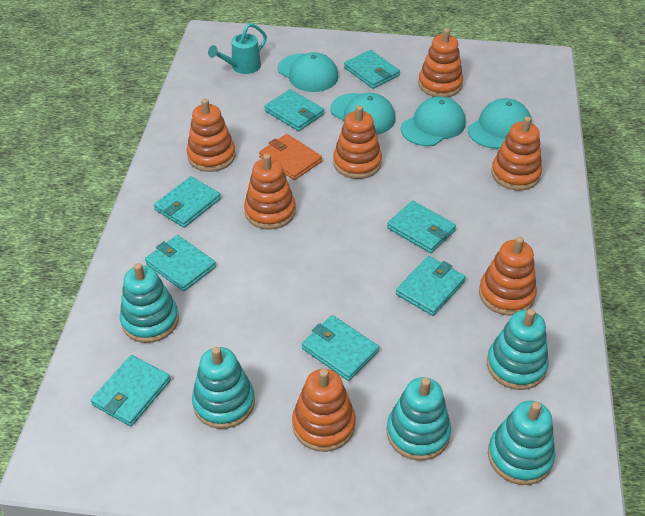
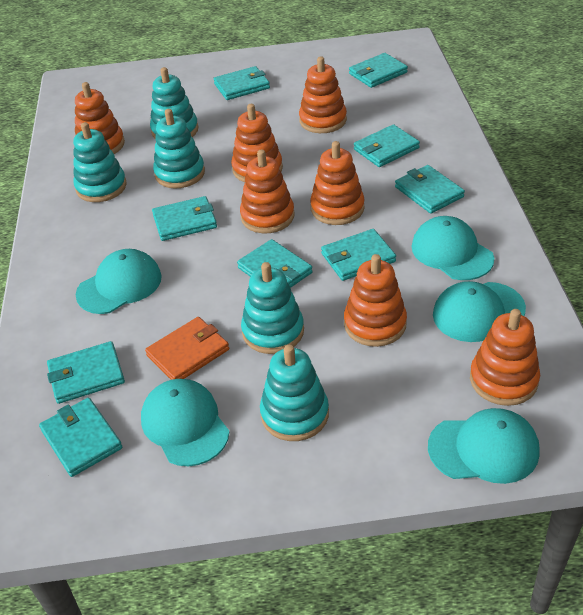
turquoise cap: [278,52,339,92] [330,93,395,135] [401,97,466,146] [468,98,532,149] = 4 -> [76,249,162,314] [141,379,229,466] [412,216,494,280] [428,408,540,484] [433,281,526,342] = 5
turquoise wallet: [91,355,171,426] [145,235,216,292] [154,176,221,228] [264,89,324,131] [302,315,379,381] [344,50,400,89] [387,201,456,253] [396,256,466,316] = 8 -> [39,398,122,477] [47,341,125,404] [152,196,217,241] [213,66,270,100] [237,239,313,288] [321,229,396,281] [349,53,408,88] [354,124,420,167] [395,165,465,214] = 9
turquoise watering can: [208,23,267,74] = 1 -> none = 0

